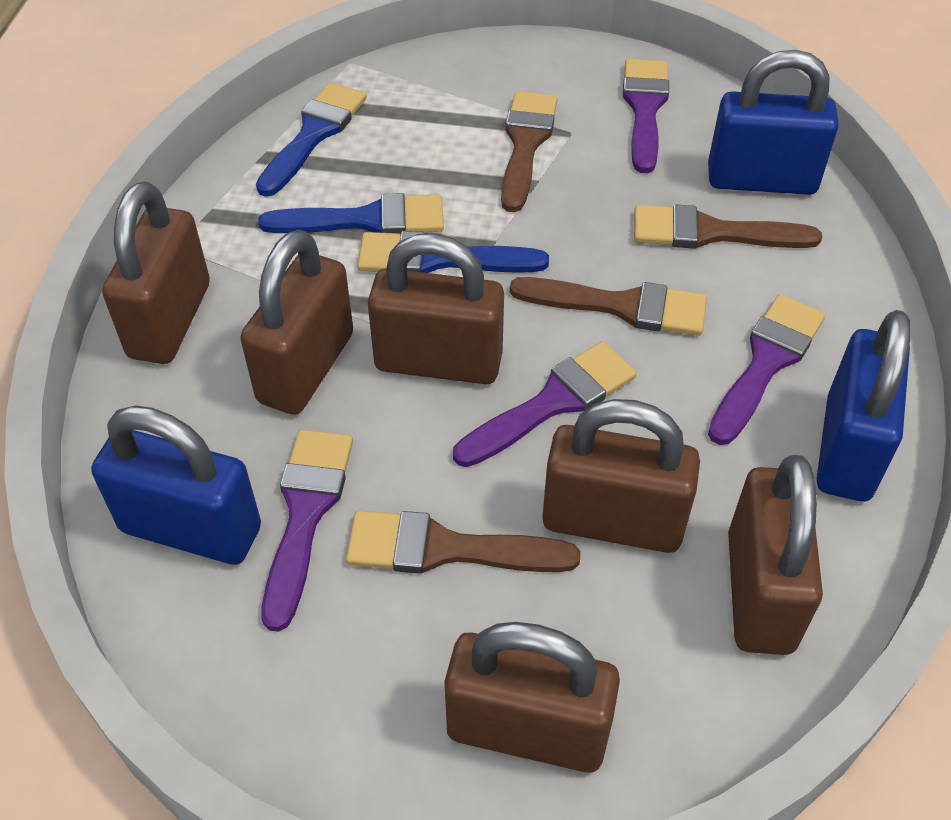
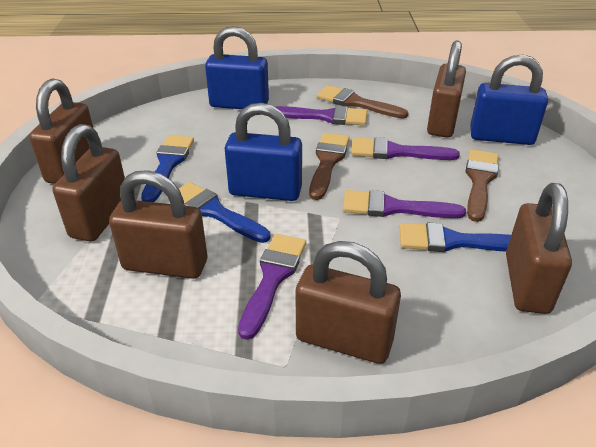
brown brush: [346,510,581,574] [501,91,558,212] [510,277,707,336] [634,204,822,249] = 4 -> [309,133,350,200] [317,85,409,119] [465,149,499,222] = 3

